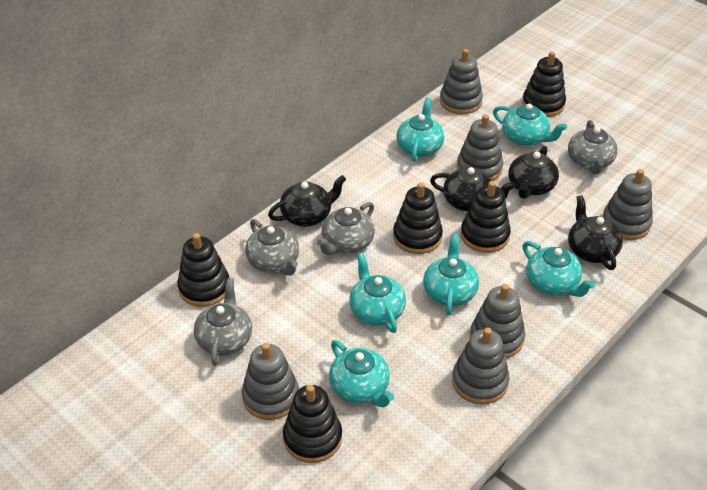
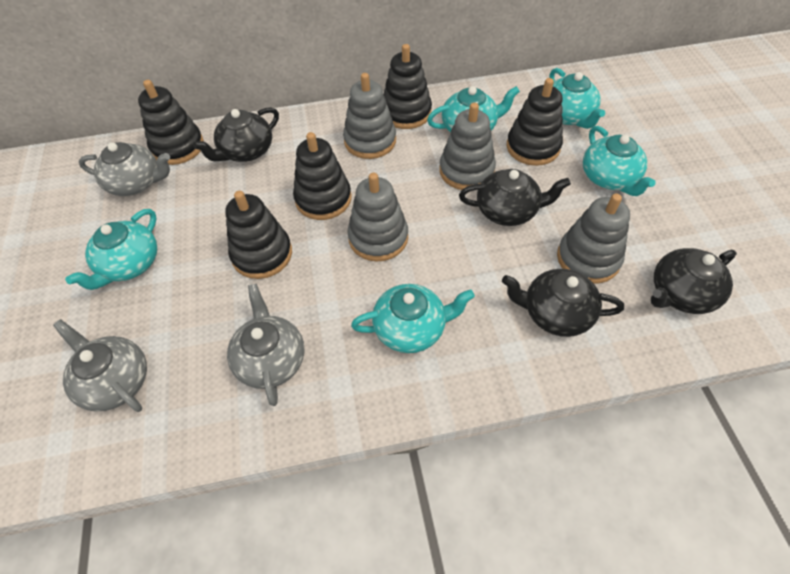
grey stacking toy: [242,343,299,420] [440,49,483,114] [452,328,509,405] [457,114,503,181] [470,284,525,358] [602,169,653,240] = 6 -> [343,73,396,159] [347,173,408,262] [439,103,496,190] [557,193,630,284] = 4
grey teapot: [194,278,252,366] [245,219,299,276] [317,202,375,255] [568,120,618,174] = 4 -> [53,319,147,412] [79,142,170,196] [227,284,305,406] = 3
turquoise teapot: [329,340,394,407] [349,253,406,333] [396,98,444,162] [423,234,479,315] [493,104,567,146] [523,241,595,297] = 6 -> [65,209,157,290] [351,284,475,353] [427,86,520,133] [549,68,605,129] [583,126,656,196] = 5

